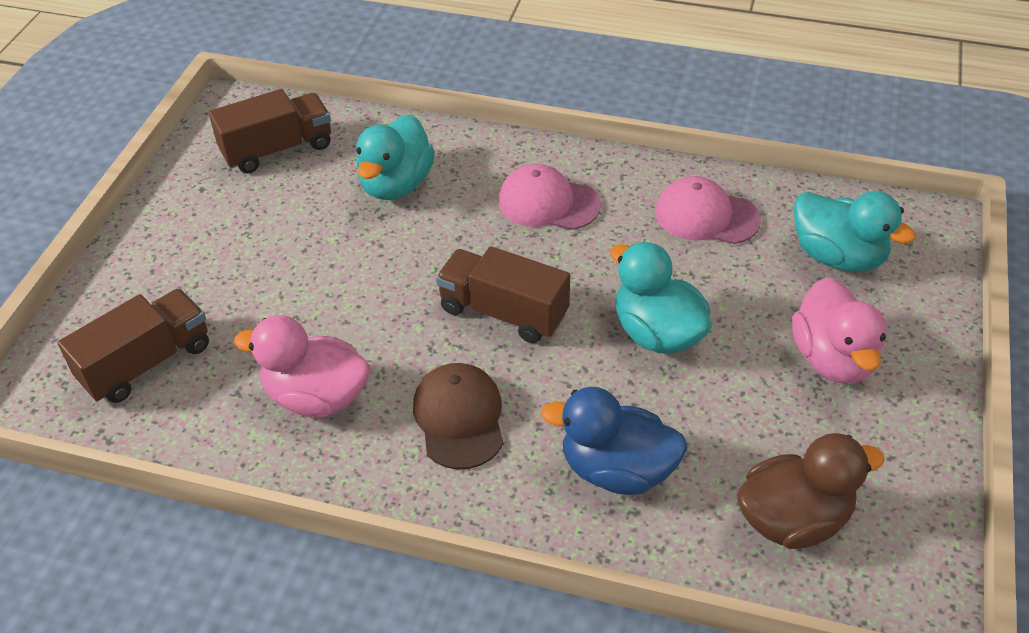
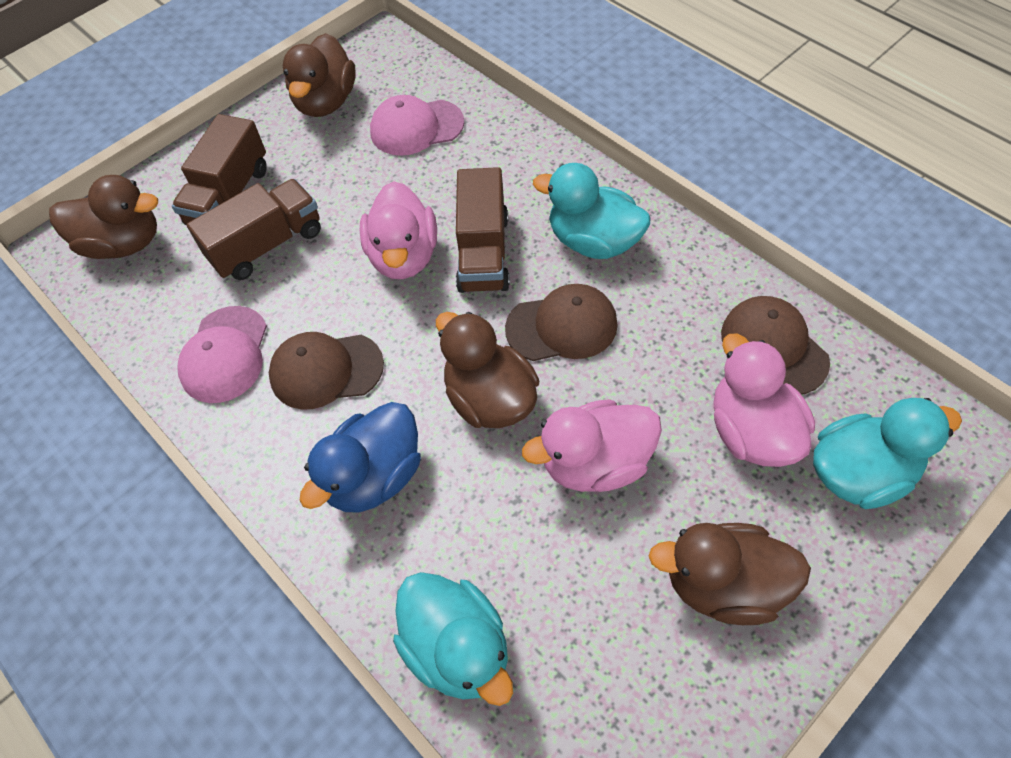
brown cap: [413,363,504,469] = 1 -> [269,332,384,410] [505,284,618,361] [721,296,830,395] = 3
brown duck: [737,433,885,549] = 1 -> [49,175,158,259] [283,33,356,117] [436,312,539,428] [649,523,811,625] = 4
pink duck: [234,315,370,418] [792,277,887,384] = 2 -> [359,181,437,279] [522,399,662,492] [713,333,815,467] = 3

